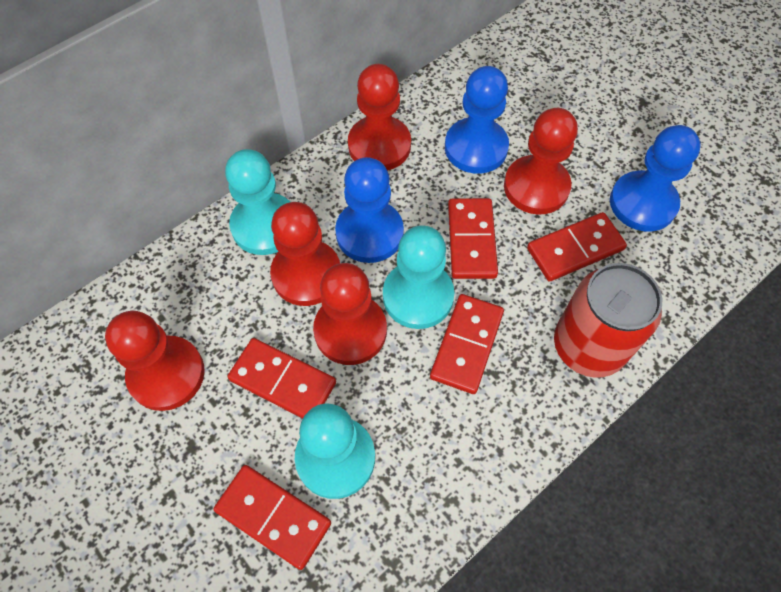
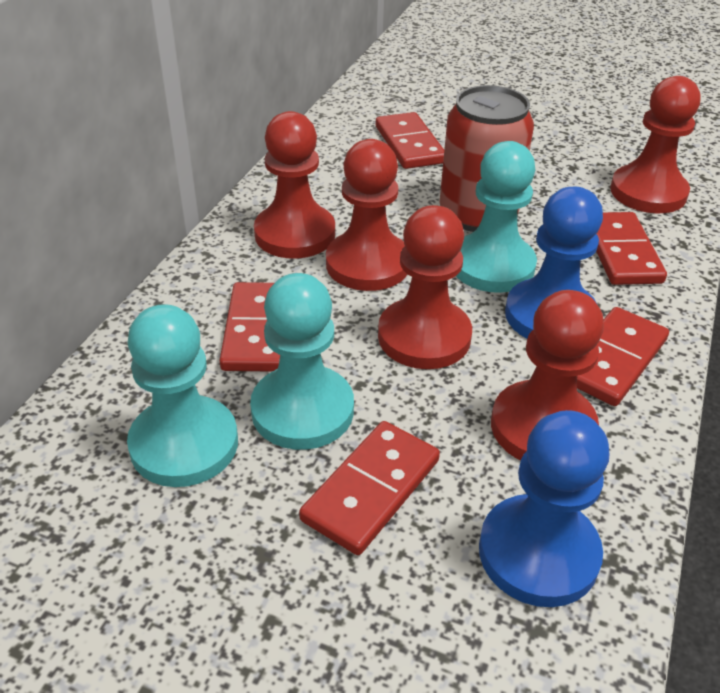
blue pawn: [335,157,404,263] [445,66,509,174] [610,125,701,231] = 3 -> [479,410,609,607] [505,187,603,339] = 2

